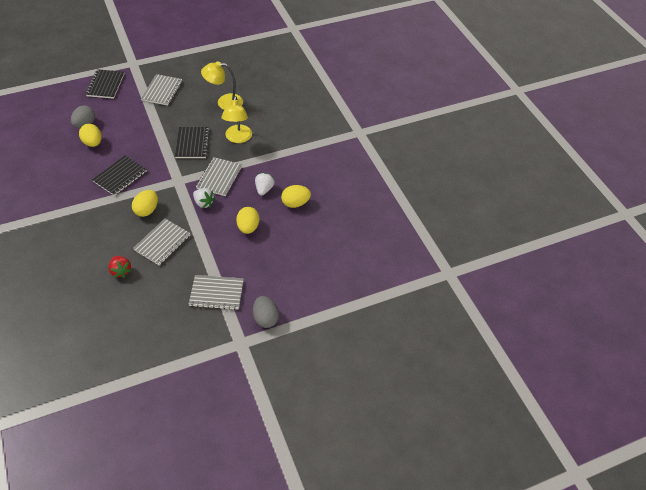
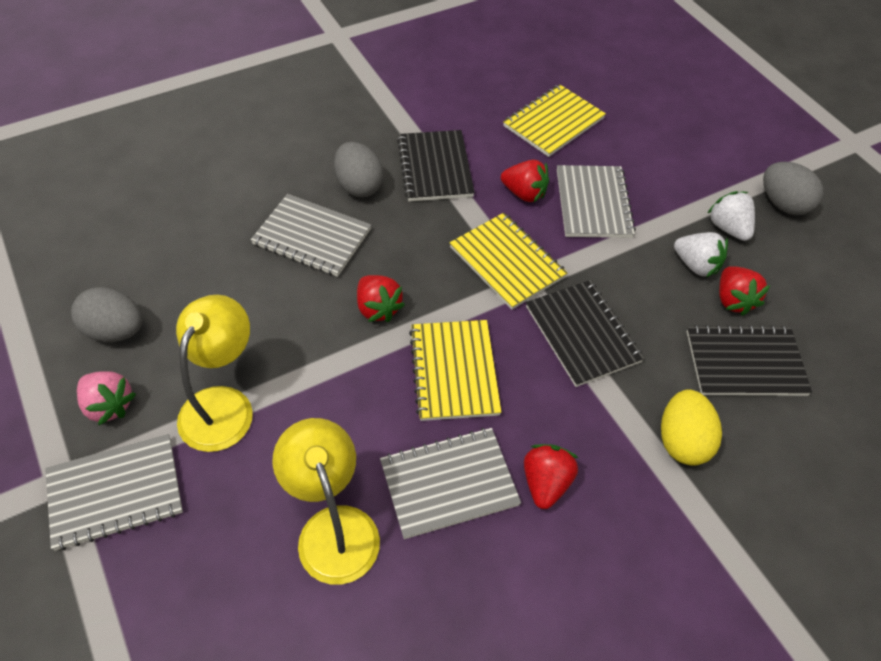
grey egg: [71,105,95,128] [253,296,279,328] = 2 -> [71,287,142,342] [334,142,384,197] [763,162,823,216] = 3
pink strawberry: none = 0 -> [77,371,136,425] = 1
red strawberry: [109,256,132,278] = 1 -> [357,275,405,322] [501,160,549,202] [524,444,578,509] [719,266,770,316] = 4
yellow egg: [79,124,102,147] [132,190,158,217] [236,207,260,234] [281,185,311,208] = 4 -> [661,389,722,466] = 1
yellow notebook: none = 0 -> [409,320,501,421] [450,213,567,310] [503,84,606,157] = 3

